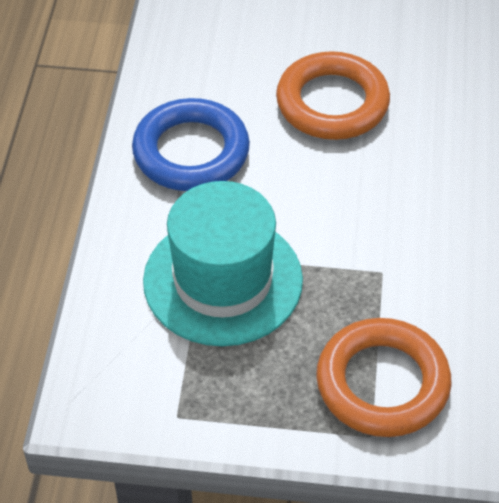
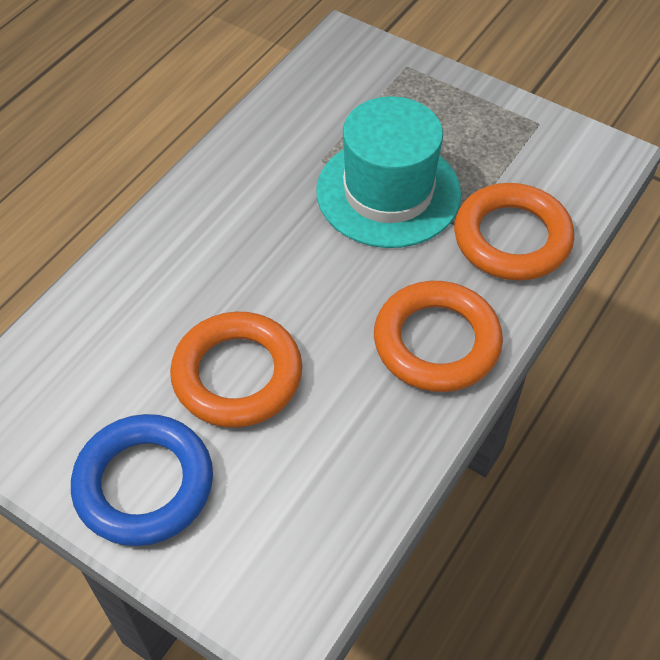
orange ring: [276,51,390,140] [316,318,451,437] = 2 -> [170,312,302,428] [374,281,503,392] [454,183,574,280] = 3

